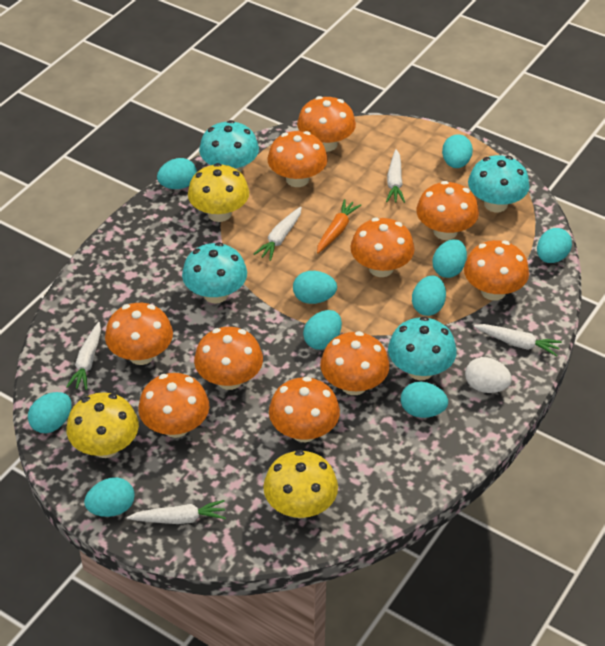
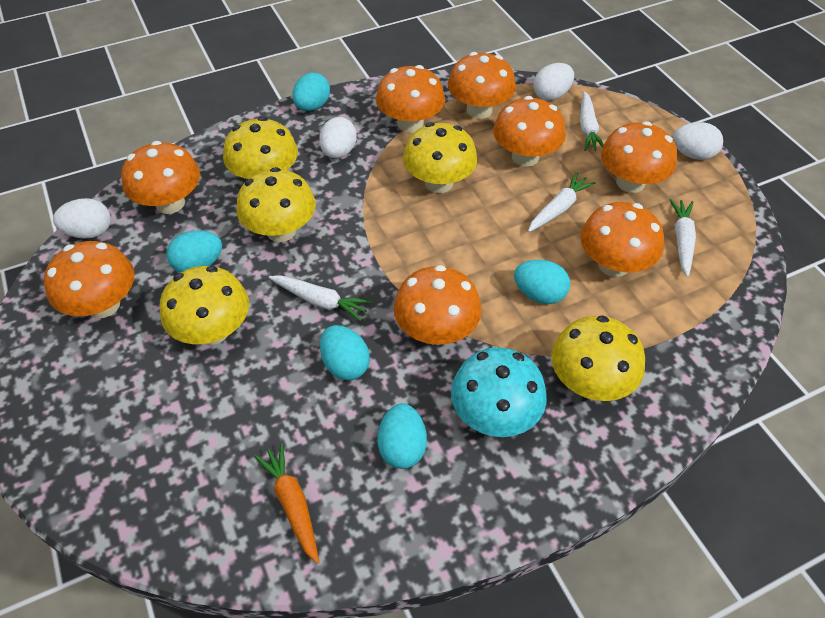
orange mushroom: [105,303,173,365] [138,373,209,438] [194,327,263,390] [268,131,328,187] [269,377,340,442] [297,96,356,152] [320,331,390,395] [350,218,415,277] [416,181,479,240] [464,240,529,301] = 10 -> [44,241,135,318] [121,141,200,214] [376,65,445,133] [394,265,482,345] [448,52,516,119] [493,96,566,167] [581,202,664,277] [601,121,677,193] = 8
turquoise egg: [28,392,72,433] [84,477,135,517] [157,158,197,189] [293,271,337,304] [303,310,342,350] [401,382,448,418] [412,275,446,316] [432,239,467,278] [442,134,473,168] [537,228,572,263] = 10 -> [167,231,222,273] [293,72,330,111] [320,325,370,380] [378,403,427,469] [514,260,570,304] = 5
turquoise mushroom: [182,242,247,304] [199,120,259,173] [388,316,457,380] [468,155,530,212] = 4 -> [451,347,547,437] = 1
white carrot: [66,322,101,390] [127,500,226,524] [254,207,302,261] [386,149,405,203] [474,324,562,356] = 5 -> [269,276,372,321] [528,172,595,232] [580,91,604,151] [669,199,696,277] = 4
white egg: [465,357,512,393] = 1 -> [53,198,111,239] [319,117,357,158] [534,63,574,101] [673,122,723,160] = 4
yellow mushroom: [67,392,139,458] [188,163,249,222] [263,450,338,519] = 3 -> [160,266,249,345] [223,117,298,179] [236,167,316,242] [403,122,477,193] [551,315,645,401] = 5

